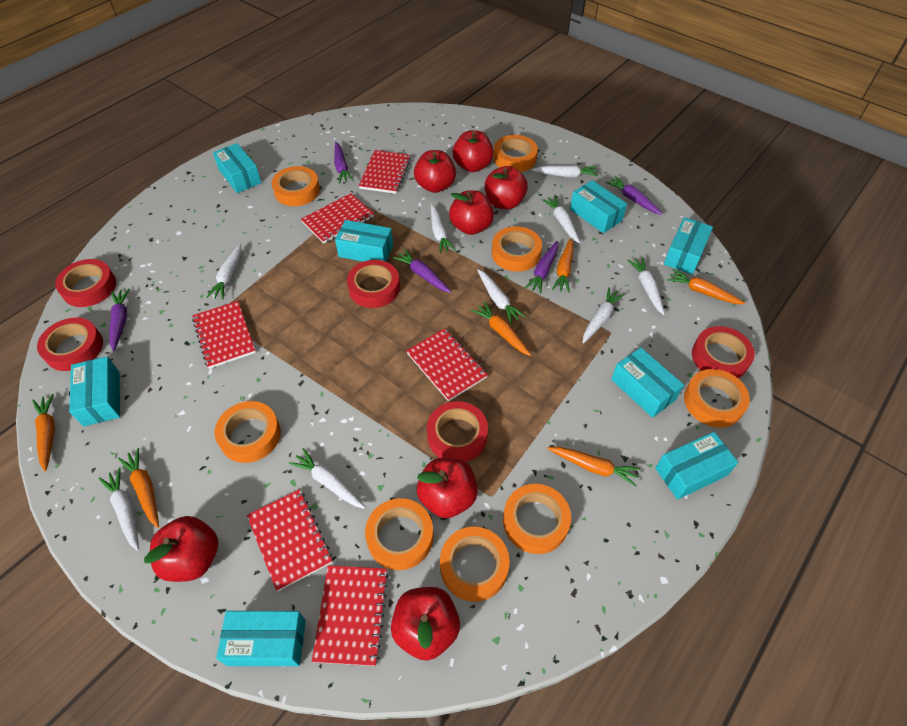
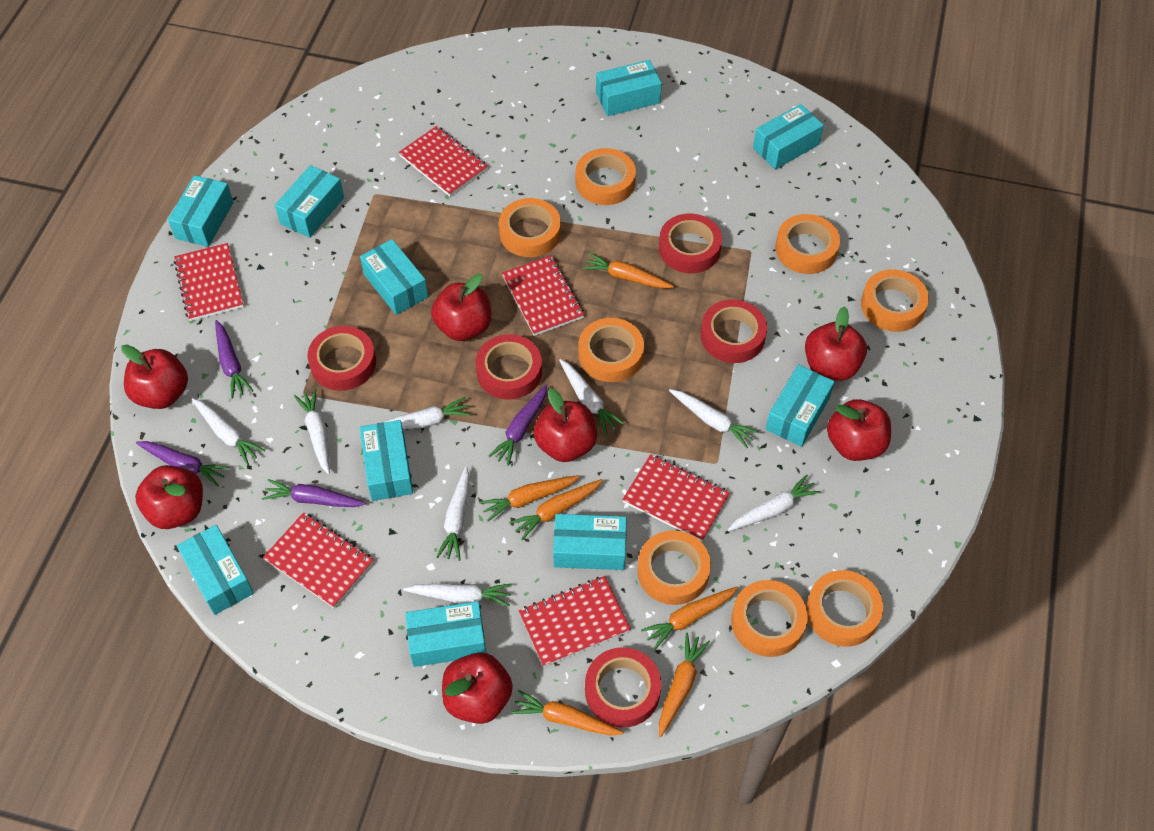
purple carrot: [109,289,130,351] [334,142,354,184] [393,249,451,293] [525,241,558,294] [605,176,663,215] = 5 -> [136,441,230,487] [215,320,254,399] [262,479,366,507] [489,385,547,466] = 4
turquoise box: [69,356,120,426] [213,143,261,193] [216,611,306,666] [335,220,393,262] [570,180,627,233] [611,347,684,418] [655,432,738,500] [664,217,713,274] = 8 -> [168,175,234,247] [177,525,254,615] [275,165,344,238] [360,239,428,315] [360,420,413,501] [405,601,486,667] [553,514,627,570] [596,60,662,116] [753,104,824,170] [766,365,835,447] = 10
white carrot: [99,467,139,551] [206,243,242,300] [289,448,366,509] [431,204,456,254] [478,269,526,324] [532,165,598,177] [542,195,580,244] [583,287,625,343] [627,257,665,315] = 9 -> [192,399,265,465] [294,389,330,475] [380,397,471,429] [403,584,512,607] [436,466,470,561] [559,359,624,435] [669,389,759,448] [728,475,821,531] = 8

